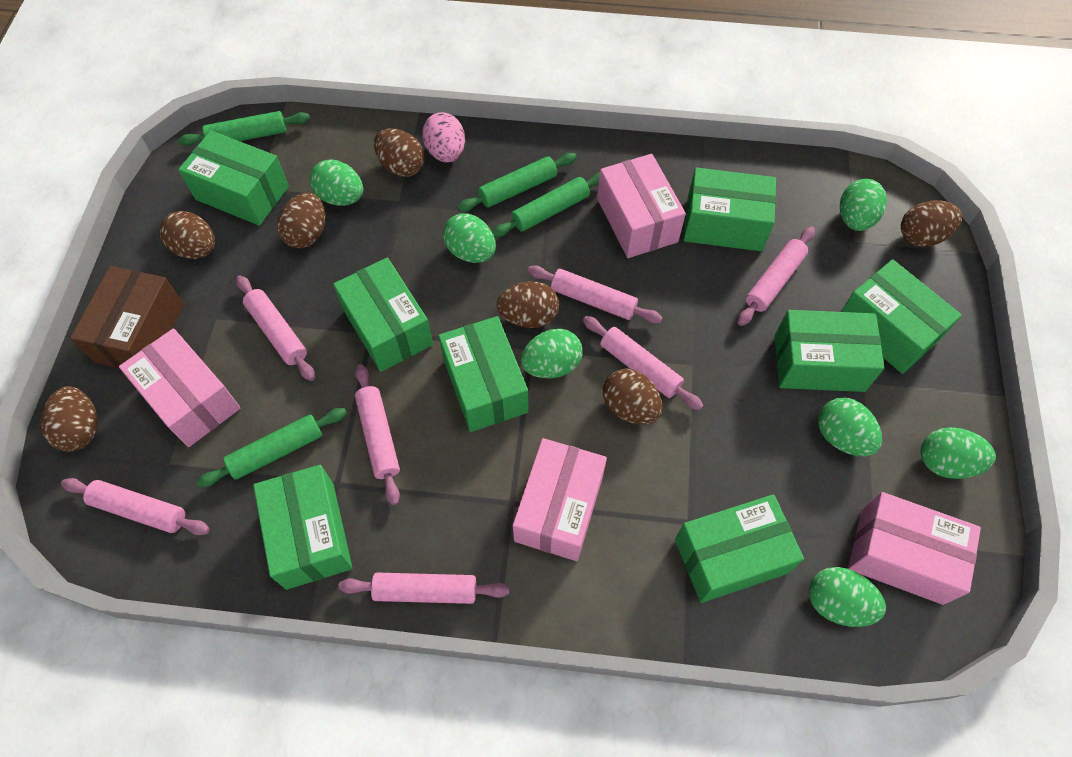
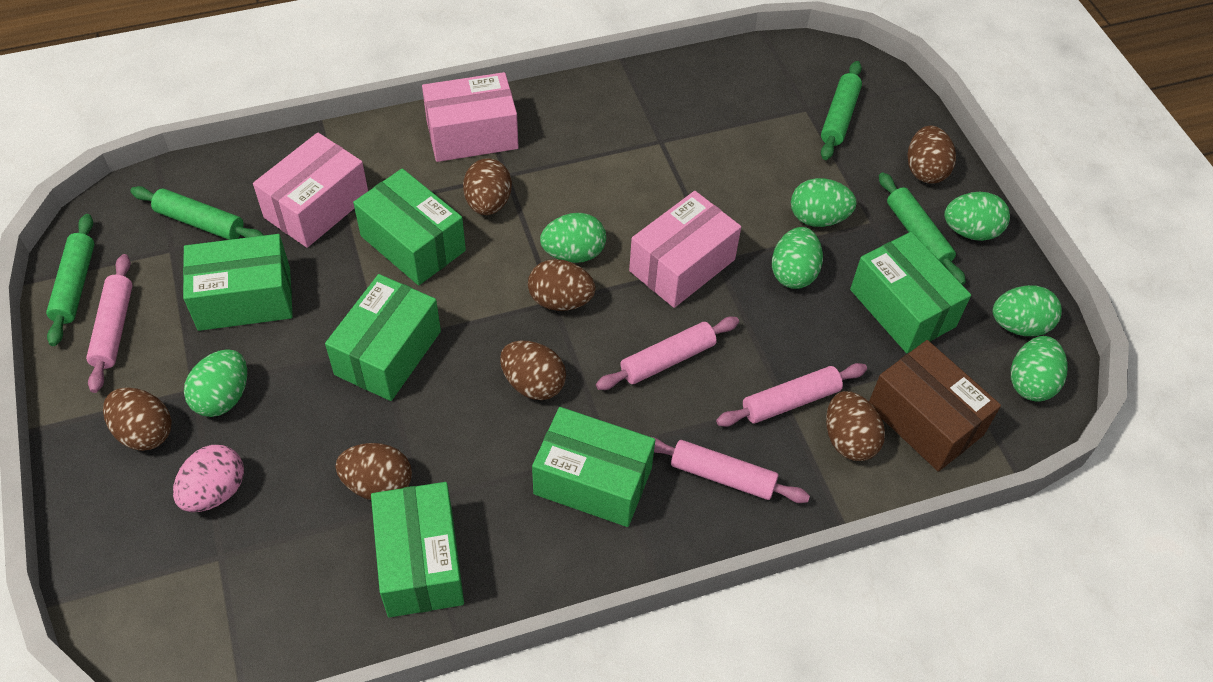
green box: [178,131,289,226] [253,465,352,590] [333,257,433,372] [438,316,529,432] [675,494,804,603] [683,168,776,251] [775,310,884,392] [841,259,962,374] = 8 -> [183,234,293,331] [325,274,441,401] [353,168,466,285] [371,482,464,617] [532,407,655,527] [850,232,971,353] = 6
pink box: [119,328,240,447] [513,438,607,561] [597,154,686,258] [848,492,981,605] = 4 -> [253,132,368,248] [422,72,519,162] [629,191,741,308] = 3
pink rolling pin: [61,478,210,535] [236,275,315,381] [338,573,510,604] [355,364,400,505] [528,266,663,323] [583,316,703,410] [738,227,815,326] = 7 -> [86,254,133,393] [596,317,739,390] [652,437,810,503] [716,363,867,427] = 4

